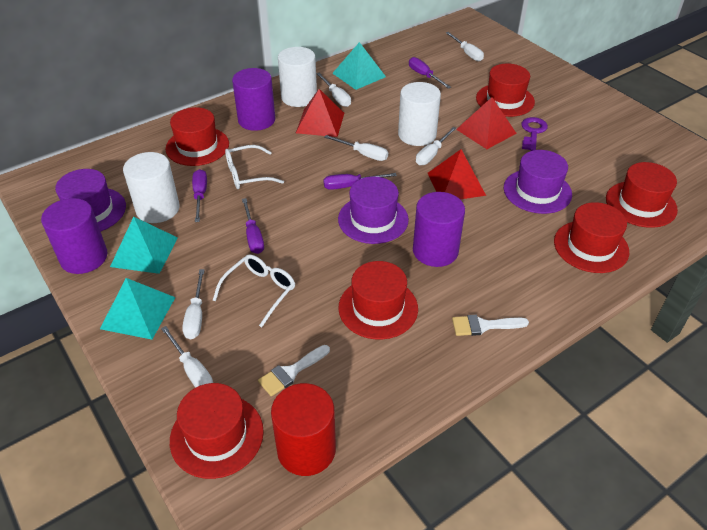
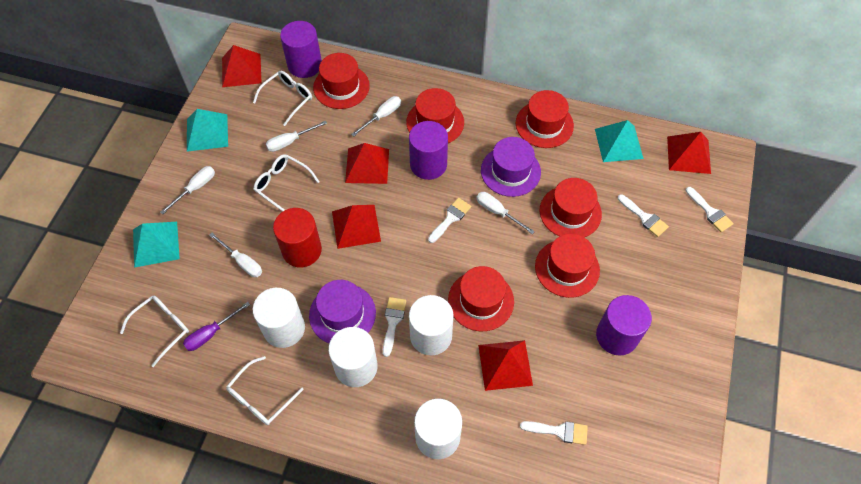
purple hat: [55,169,126,231] [338,177,409,244] [504,150,572,214] = 3 -> [309,280,376,343] [481,137,541,197] = 2
purple key: [521,117,548,151] = 1 -> none = 0
purple screwdriver: [192,169,207,222] [242,198,264,254] [323,173,397,190] [409,57,451,89] = 4 -> [183,302,250,351] = 1
red pyramid: [296,89,344,137] [428,149,486,199] [456,97,517,149] = 3 -> [222,45,262,87] [332,205,381,249] [345,143,389,184] [478,340,533,391] [667,132,711,174] = 5
white brush: [258,345,330,396] [452,315,529,336] = 2 -> [383,297,406,357] [428,198,471,243] [520,421,588,445] [618,194,669,237] [686,187,734,232] = 5
white cylinder: [123,152,180,223] [278,47,317,107] [398,82,441,146] = 3 -> [253,288,305,348] [328,327,378,387] [409,295,454,355] [414,398,462,459] = 4
white glasses: [213,254,295,327] [225,145,284,189] = 2 -> [120,295,189,367] [226,356,304,425] [253,71,312,126] [253,154,320,211] = 4
white screwdriver: [161,326,213,388] [182,269,205,339] [316,73,351,107] [324,135,388,161] [416,127,457,165] [446,32,484,61] = 6 -> [161,166,215,214] [209,233,262,277] [266,121,327,152] [351,96,401,137] [476,192,535,234] = 5

